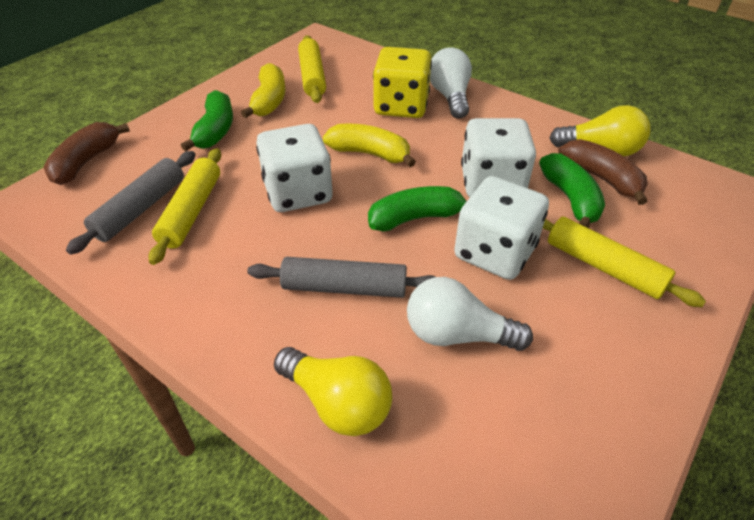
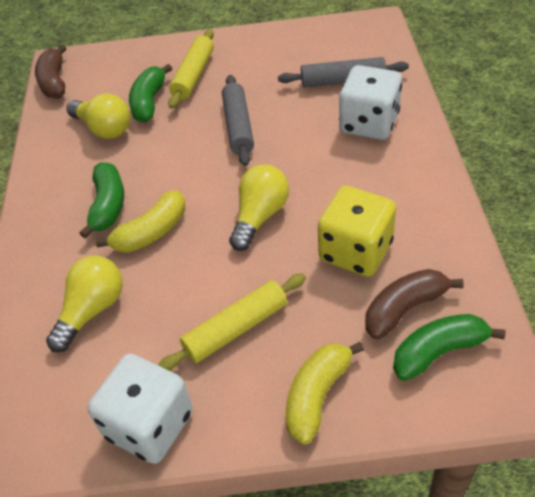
white dice: [256,124,333,212] [454,176,549,280] [461,118,536,197] = 3 -> [88,354,193,464] [339,65,402,140] = 2
white light bulb: [407,277,533,351] [430,47,472,118] = 2 -> none = 0
yellow light bulb: [274,347,392,436] [549,105,650,156] = 2 -> [46,256,123,352] [67,94,130,139] [229,164,289,251] = 3
yellow rolling pin: [148,148,221,265] [298,35,326,103] [543,217,706,307] = 3 -> [158,273,306,371] [168,29,214,109] = 2

